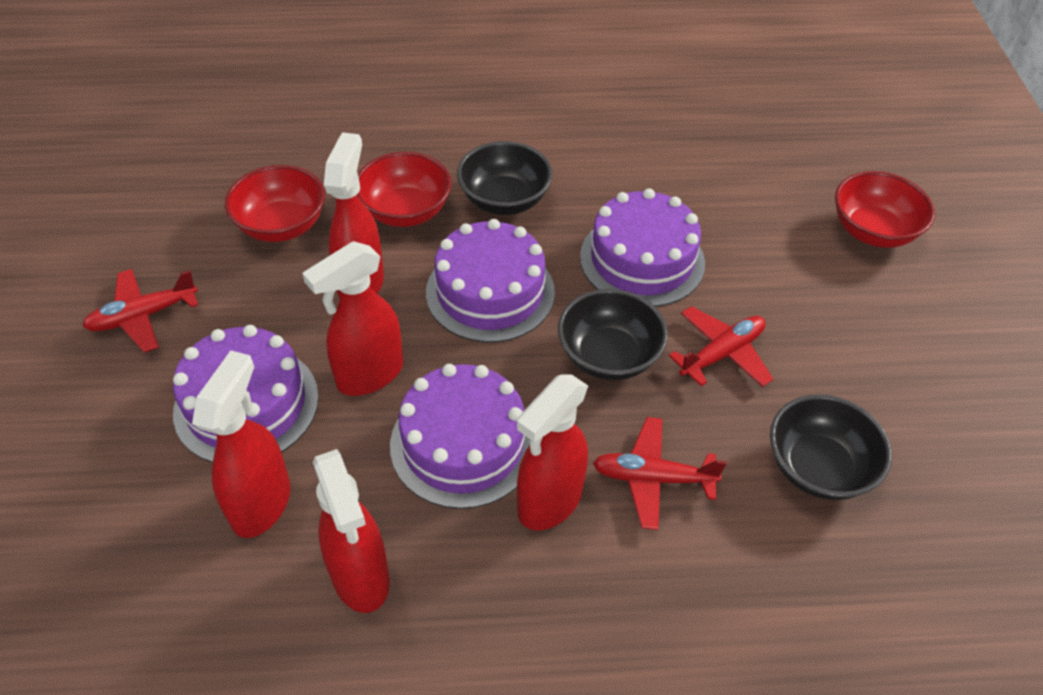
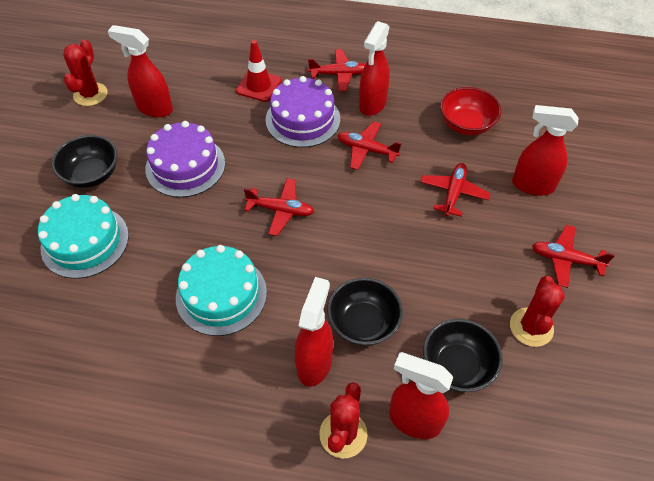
purple cake: [173,325,319,463] [390,364,530,509] [426,219,555,342] [580,188,705,307] = 4 -> [145,121,225,197] [265,76,340,148] = 2
red bowl: [225,165,325,242] [357,152,451,227] [835,171,935,248] = 3 -> [440,87,501,136] = 1
red cactus: none = 0 -> [63,39,108,106] [319,382,368,459] [510,276,565,347] = 3
red plane: [83,269,198,352] [593,417,727,530] [669,306,773,387] = 3 -> [244,178,314,236] [308,49,365,91] [337,122,402,170] [420,163,491,216] [532,225,615,288] = 5
red traffic cone: none = 0 -> [236,40,282,102] = 1
turquoise cake: none = 0 -> [38,194,129,279] [176,245,267,336] = 2

